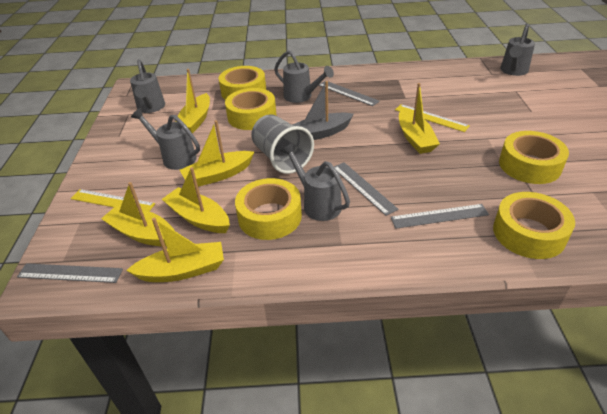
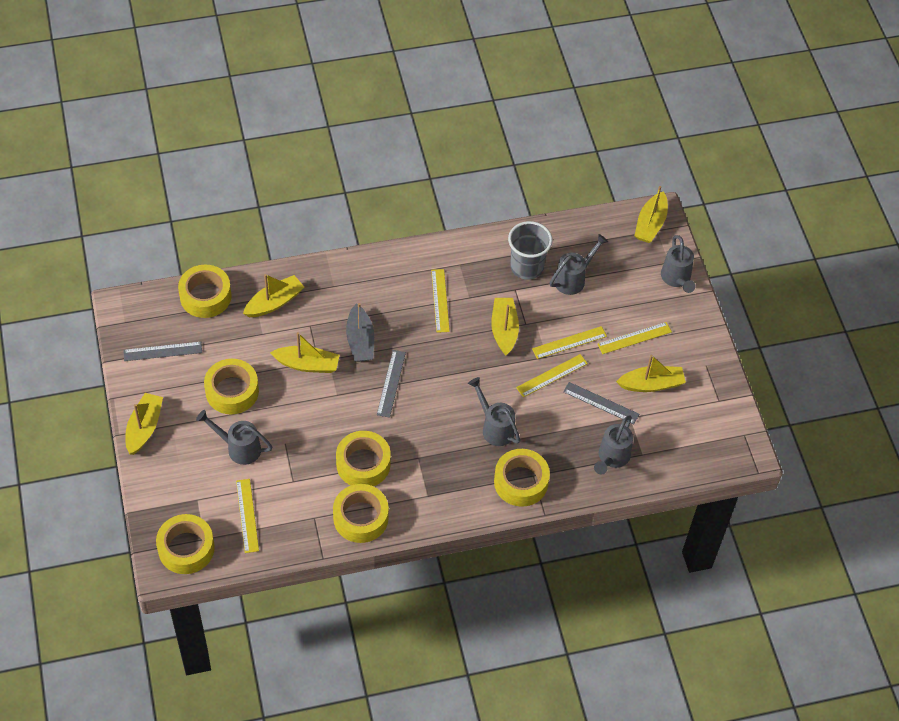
grey ruler: [17,263,123,283] [318,81,380,106] [334,162,399,216] [391,204,489,229] = 4 -> [123,342,202,361] [377,350,406,418] [563,382,639,424] = 3
yellow ruler: [71,189,155,212] [395,104,470,132] = 2 -> [236,479,259,553] [431,269,450,333] [516,354,588,397] [532,326,607,359] [597,322,672,354] = 5
yellow tape: [219,66,266,100] [225,88,276,130] [235,178,302,240] [493,192,575,259] [499,131,569,184] = 5 -> [156,514,215,574] [178,265,232,318] [204,359,259,414] [333,484,389,543] [336,431,391,486] [494,449,550,507] = 6

